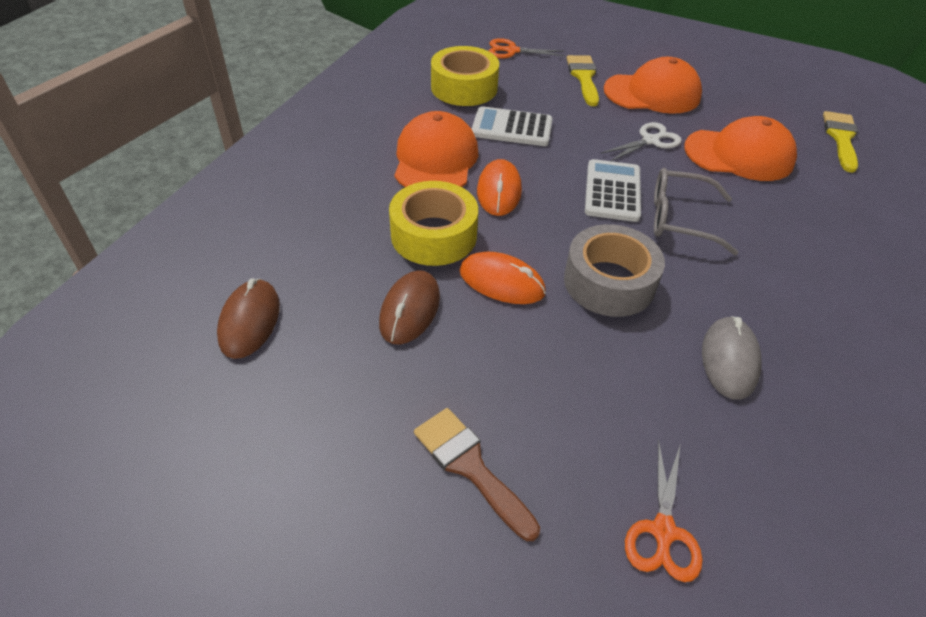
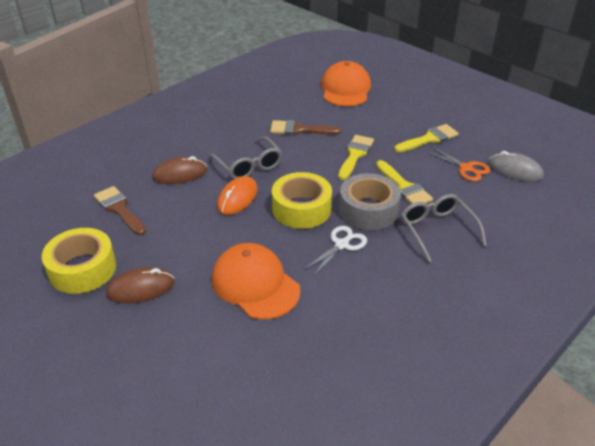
brown brush: [414,408,540,541] = 1 -> [94,186,146,235] [270,120,341,135] = 2
grey glasses: [654,168,738,255] = 1 -> [209,136,283,179] [401,194,487,262] = 2
orange cap: [395,111,478,187] [604,57,702,114] [684,116,797,181] = 3 -> [212,243,301,320] [321,61,371,106] = 2
orange mouse: [459,252,546,304] [477,159,522,216] = 2 -> [217,176,258,215] = 1
orange scissors: [489,38,564,59] [625,439,703,582] = 2 -> [426,146,490,181] = 1
white calculator: [472,106,553,146] [585,159,641,222] = 2 -> none = 0
yellow brush: [566,55,599,106] [823,111,858,173] = 2 -> [338,135,374,180] [376,160,433,204] [394,124,459,152] = 3

